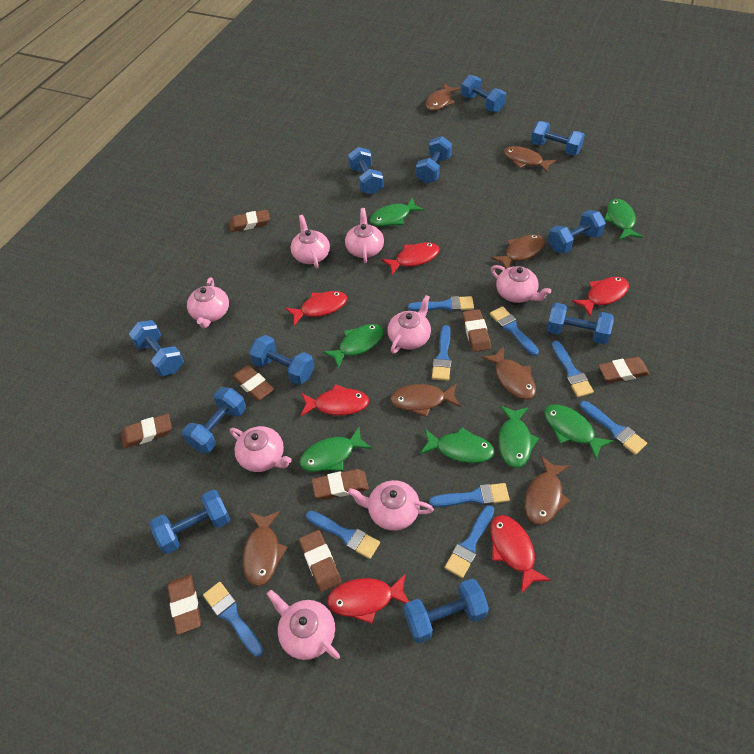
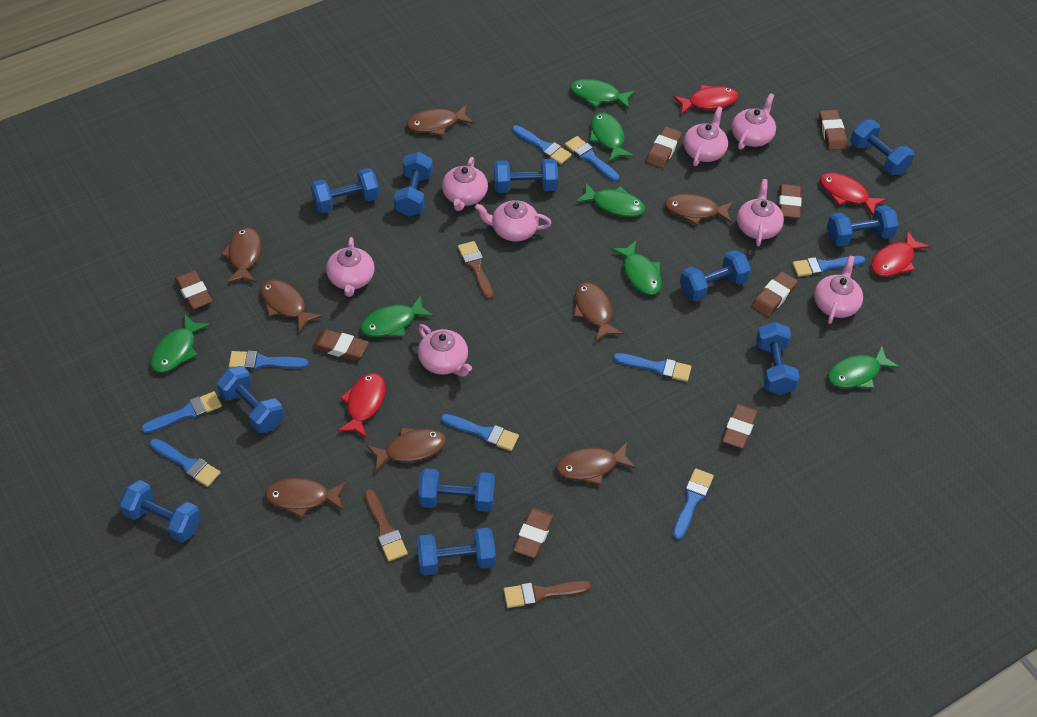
brown brush: none = 0 -> [365,489,408,561] [458,241,494,300] [503,581,591,608] = 3
brown fish: [243,511,288,586] [390,383,461,417] [425,83,460,111] [481,346,536,400] [491,234,545,269] [504,146,557,173] [525,456,571,525] = 7 -> [221,227,261,283] [260,280,322,333] [265,478,346,518] [367,427,446,472] [407,105,474,136] [556,442,636,485] [574,282,623,342] [665,194,733,225] = 8
red fish: [285,291,347,326] [300,384,369,417] [327,573,409,624] [381,243,440,275] [490,515,551,593] [572,277,629,316] = 6 -> [337,373,386,438] [673,85,739,115] [820,173,887,216] [871,230,930,277] = 4

